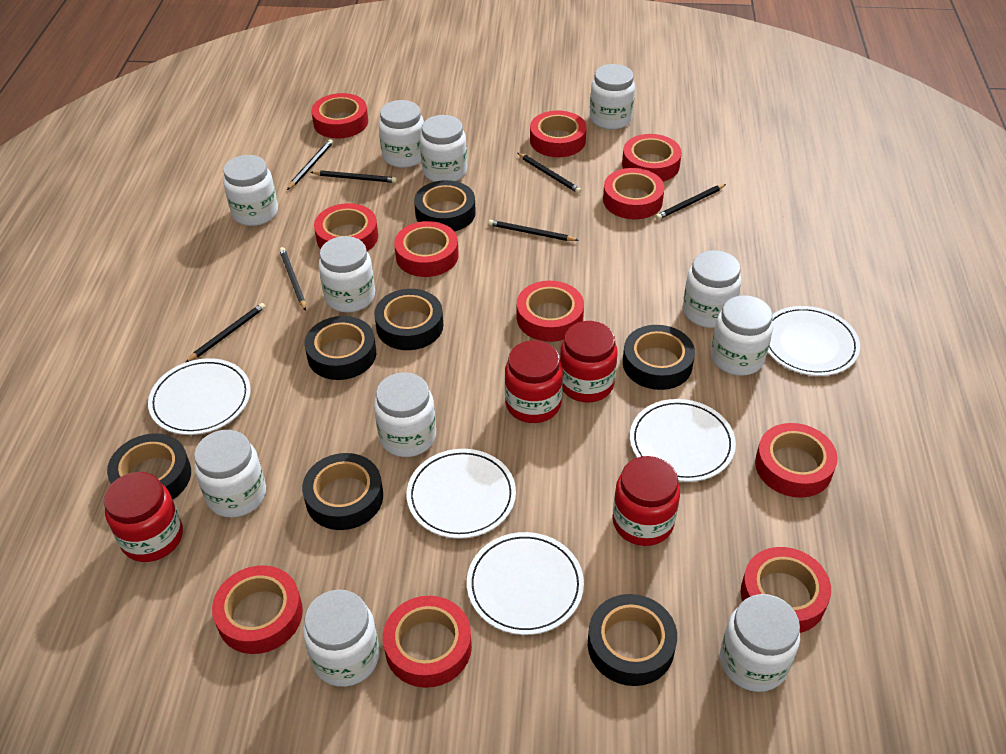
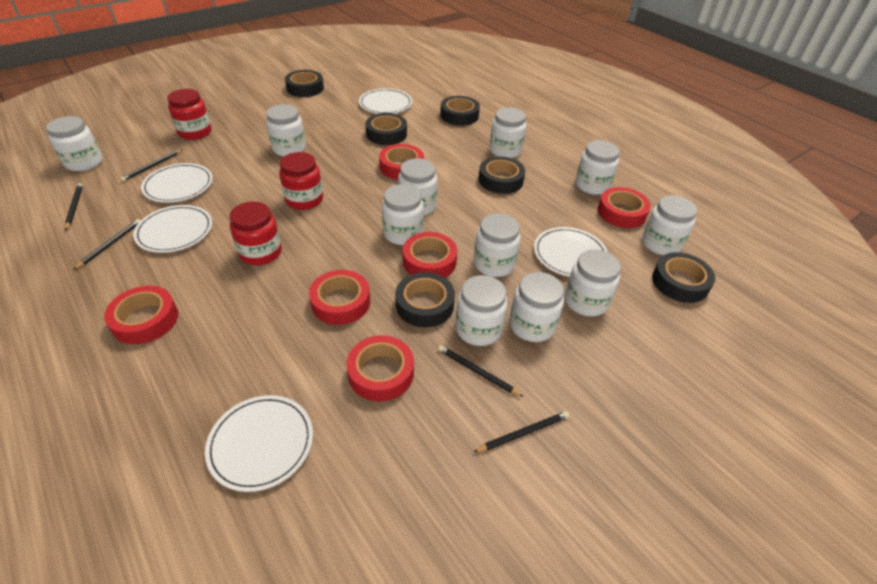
black pencil: [185,303,266,363] [279,247,306,311] [287,139,333,190] [311,170,397,183] [488,220,579,241] [518,153,581,194] [656,184,726,220] = 7 -> [65,183,83,230] [73,219,140,270] [120,149,183,182] [438,345,524,397] [474,411,569,452] = 5
black tape: [107,434,191,499] [302,453,383,530] [305,316,376,380] [374,289,443,350] [414,180,476,232] [588,594,677,686] [623,325,695,390] = 7 -> [285,70,324,97] [365,113,407,145] [395,272,455,327] [440,96,480,125] [479,156,525,194] [652,252,715,303] = 6
red jar: [104,472,183,562] [505,340,563,423] [560,321,618,402] [612,456,680,546] = 4 -> [167,89,212,140] [229,201,282,265] [279,152,323,210] = 3
red tape: [212,565,303,654] [311,93,368,139] [314,203,378,251] [383,596,472,688] [394,221,459,277] [517,281,584,342] [530,110,587,157] [603,168,665,219] [622,134,682,181] [741,547,831,633] [755,423,838,498] = 11 -> [104,286,178,344] [309,270,370,325] [346,335,414,402] [379,144,424,180] [403,232,457,278] [598,187,651,228] = 6

